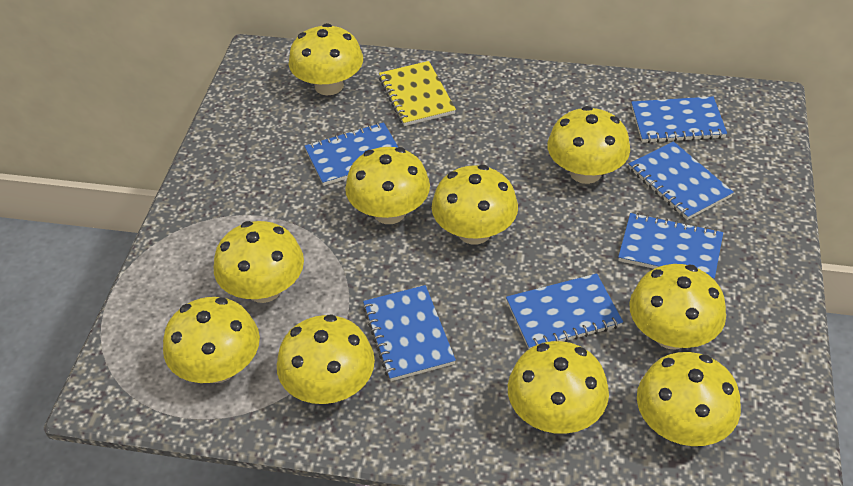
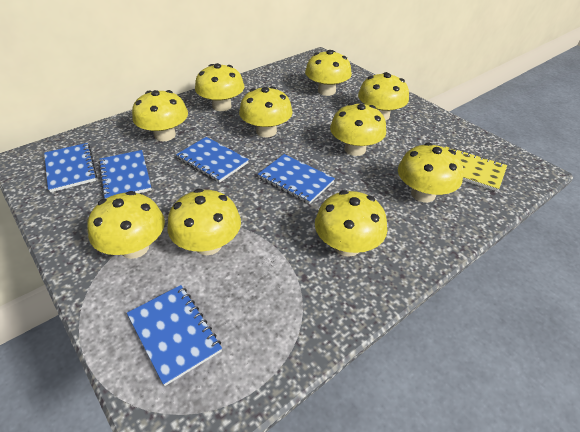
blue notebook: [304,122,398,186] [363,285,456,381] [506,273,623,349] [618,213,723,279] [629,141,734,220] [631,97,727,143] = 6 -> [44,143,97,192] [98,150,152,199] [127,285,222,386] [176,137,249,183] [258,154,335,204] = 5

